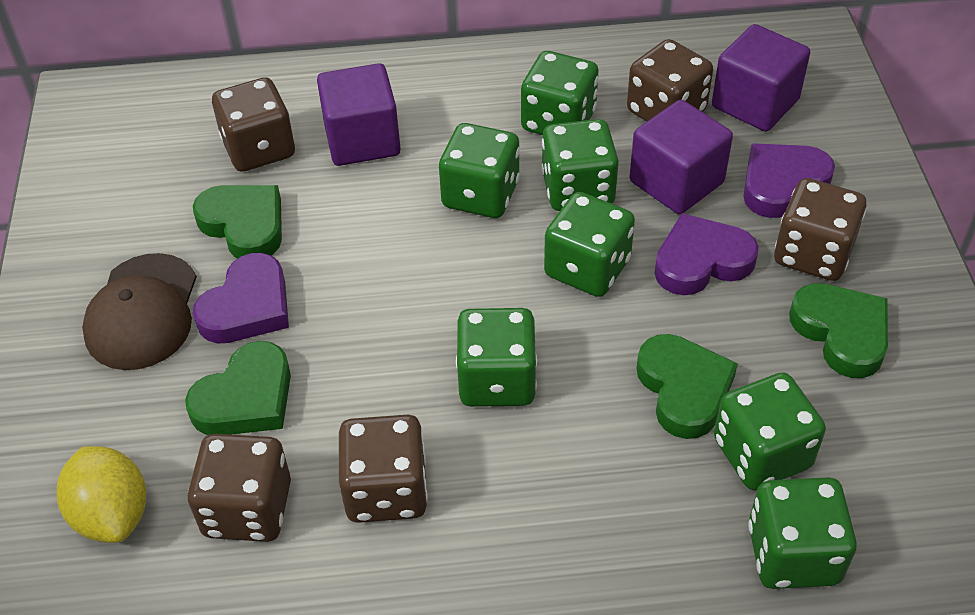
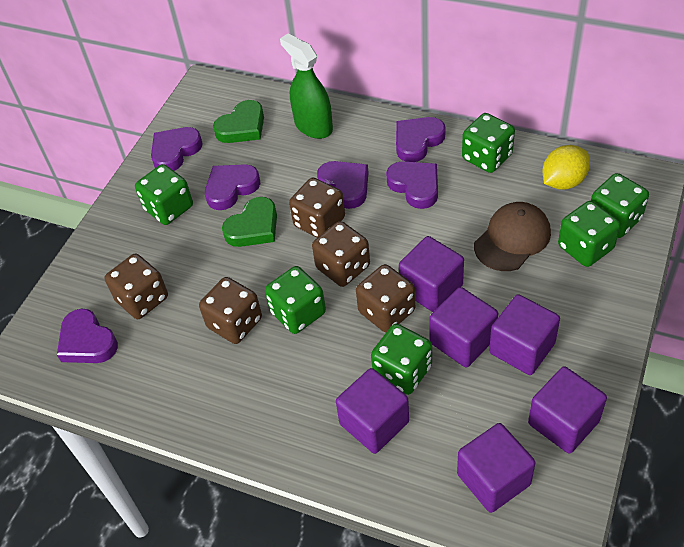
green dice: [439,123,520,218] [456,308,537,407] [521,51,599,135] [541,119,619,211] [544,192,635,297] [714,372,826,490] [748,477,857,589] = 7 -> [135,164,193,225] [265,266,326,334] [371,324,432,395] [462,113,515,173] [558,201,620,267] [591,173,649,238] = 6
green heart: [185,341,291,435] [193,185,282,259] [636,334,738,439] [789,283,888,378] = 4 -> [213,100,264,143] [222,197,277,247] = 2
green spray bottle: none = 0 -> [280,33,333,139] = 1
purple cube: [317,63,401,166] [629,100,733,214] [712,24,810,132] = 3 -> [336,368,409,454] [399,236,464,312] [429,287,498,368] [457,423,536,513] [489,294,560,375] [528,366,607,454] = 6
purple heart: [193,253,289,343] [655,213,759,295] [744,143,835,218] = 3 -> [57,308,118,363] [151,127,203,171] [205,164,260,210] [317,161,369,209] [386,161,438,209] [396,117,445,162] = 6

